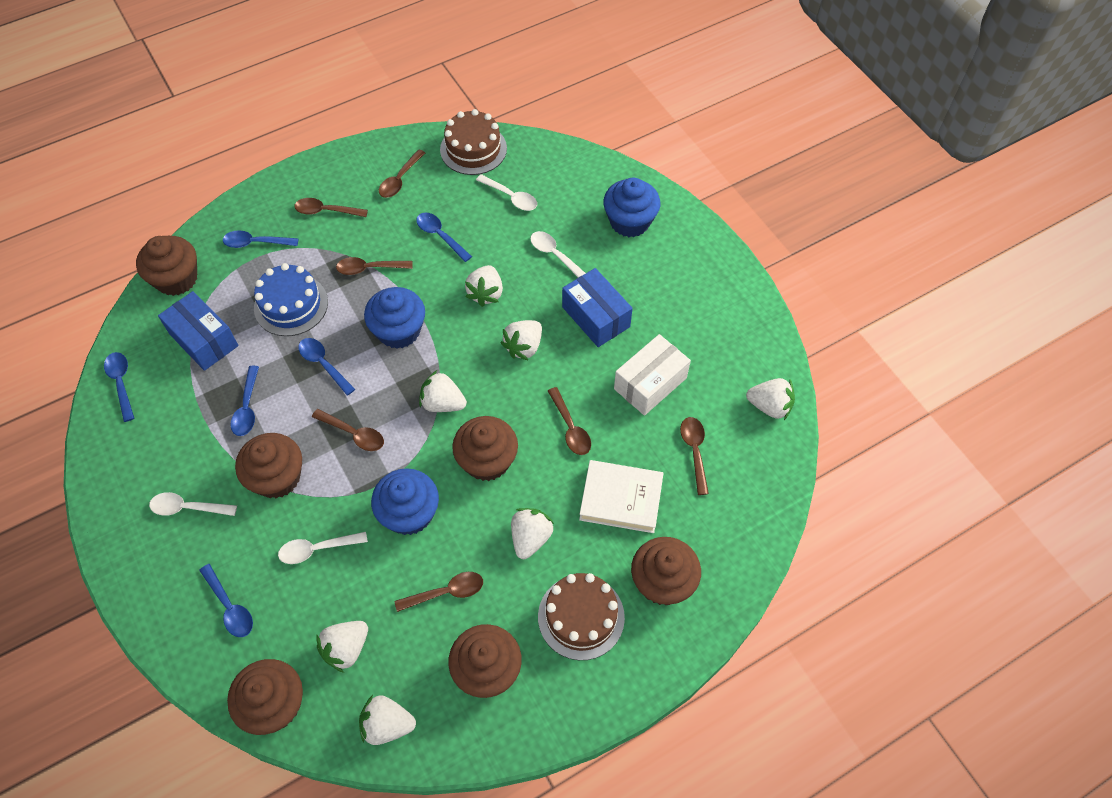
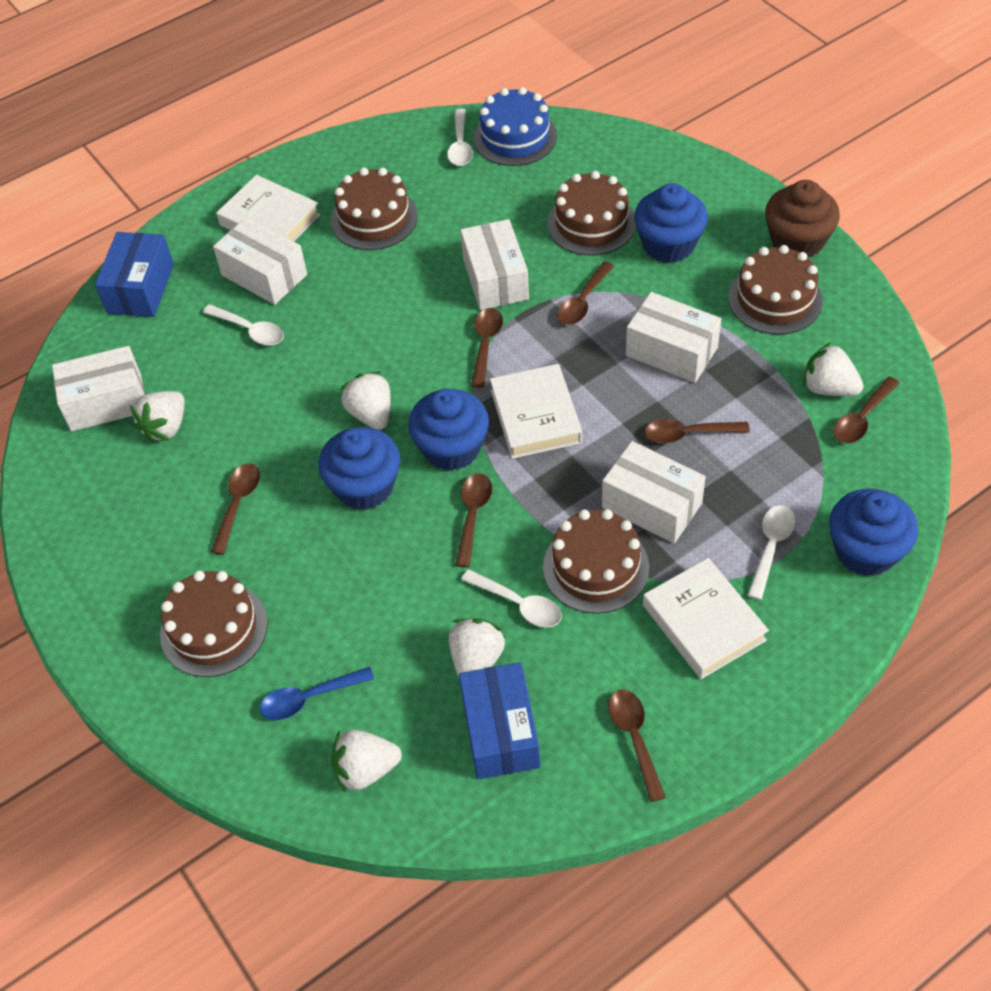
blue cupcake: [364,287,425,349] [371,468,439,535] [604,178,660,237] = 3 -> [318,427,400,510] [408,389,489,471] [634,183,708,263] [829,489,918,576] = 4
blue spoon: [104,352,134,422] [199,564,253,637] [223,230,299,248] [230,366,259,436] [298,338,355,395] [416,213,472,262] = 6 -> [260,667,374,720] = 1
brown cake: [440,109,507,175] [538,573,625,660] = 2 -> [160,571,268,677] [331,168,418,250] [543,509,649,614] [547,171,636,256] [728,245,823,335] = 5
brown cupcake: [136,236,197,296] [227,659,303,735] [235,433,302,498] [448,624,522,698] [452,416,518,481] [631,537,701,605] = 6 -> [765,180,840,257] = 1
white book: [579,460,664,533] = 1 -> [216,175,320,241] [490,364,582,459] [643,558,769,679] = 3
white box: [614,334,691,416] = 1 -> [52,346,145,431] [213,217,307,305] [460,219,529,310] [602,441,706,543] [626,292,721,383] = 5
white strawberry: [317,621,368,673] [359,695,416,745] [419,370,467,412] [465,265,503,307] [501,320,542,360] [511,508,554,559] [746,378,795,420] = 7 -> [130,391,185,443] [331,730,402,793] [341,371,391,430] [449,618,506,677] [803,342,864,396] = 5

